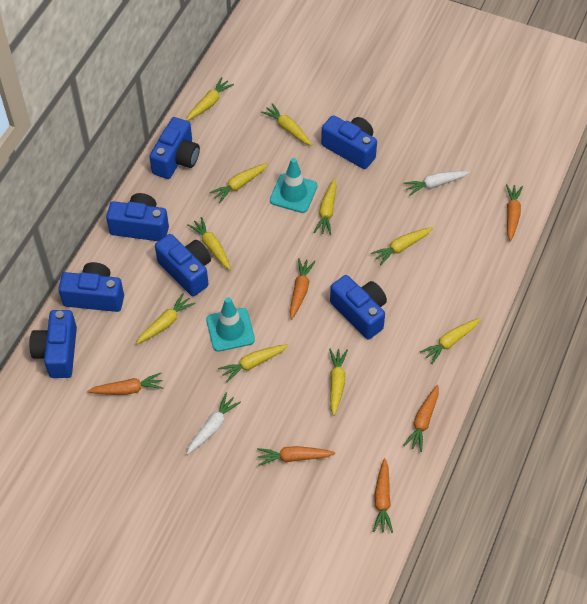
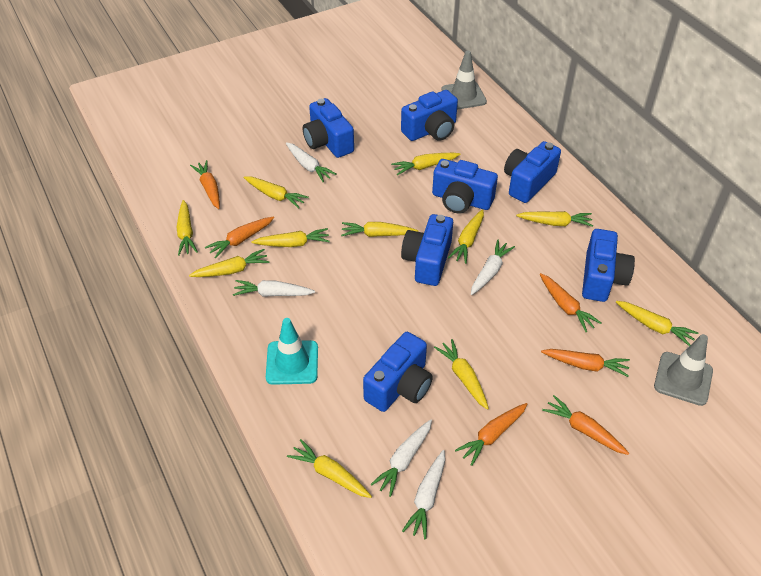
grey traffic cone: none = 0 -> [441,50,487,110] [654,334,713,406] = 2
turquoise traffic cone: [206,297,255,352] [270,158,317,213] = 2 -> [266,318,318,385] = 1
white carrot: [186,393,241,455] [403,171,470,196] = 2 -> [233,280,315,297] [286,142,337,182] [370,419,432,497] [402,450,445,539] [471,240,515,295] = 5
yellow carrot: [136,293,195,344] [186,77,234,121] [187,217,231,270] [209,163,268,203] [218,344,289,383] [261,103,312,146] [314,179,337,235] [329,349,348,416] [371,227,433,265] [420,318,481,364] = 10 -> [176,200,198,256] [189,249,269,277] [244,177,309,208] [251,228,330,247] [287,439,372,498] [341,222,418,237] [391,153,460,175] [434,339,489,410] [448,209,484,264] [516,211,593,227] [616,301,698,346] = 11

